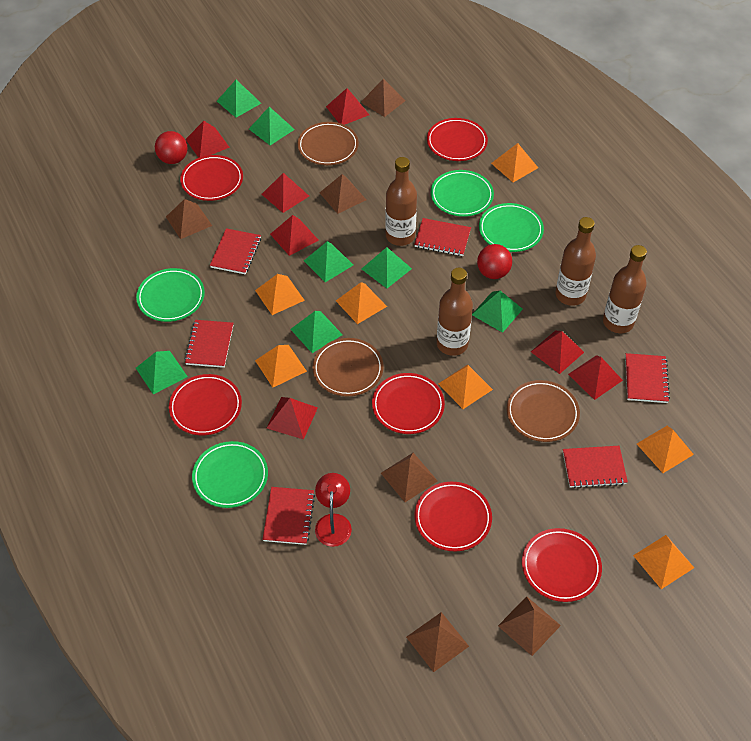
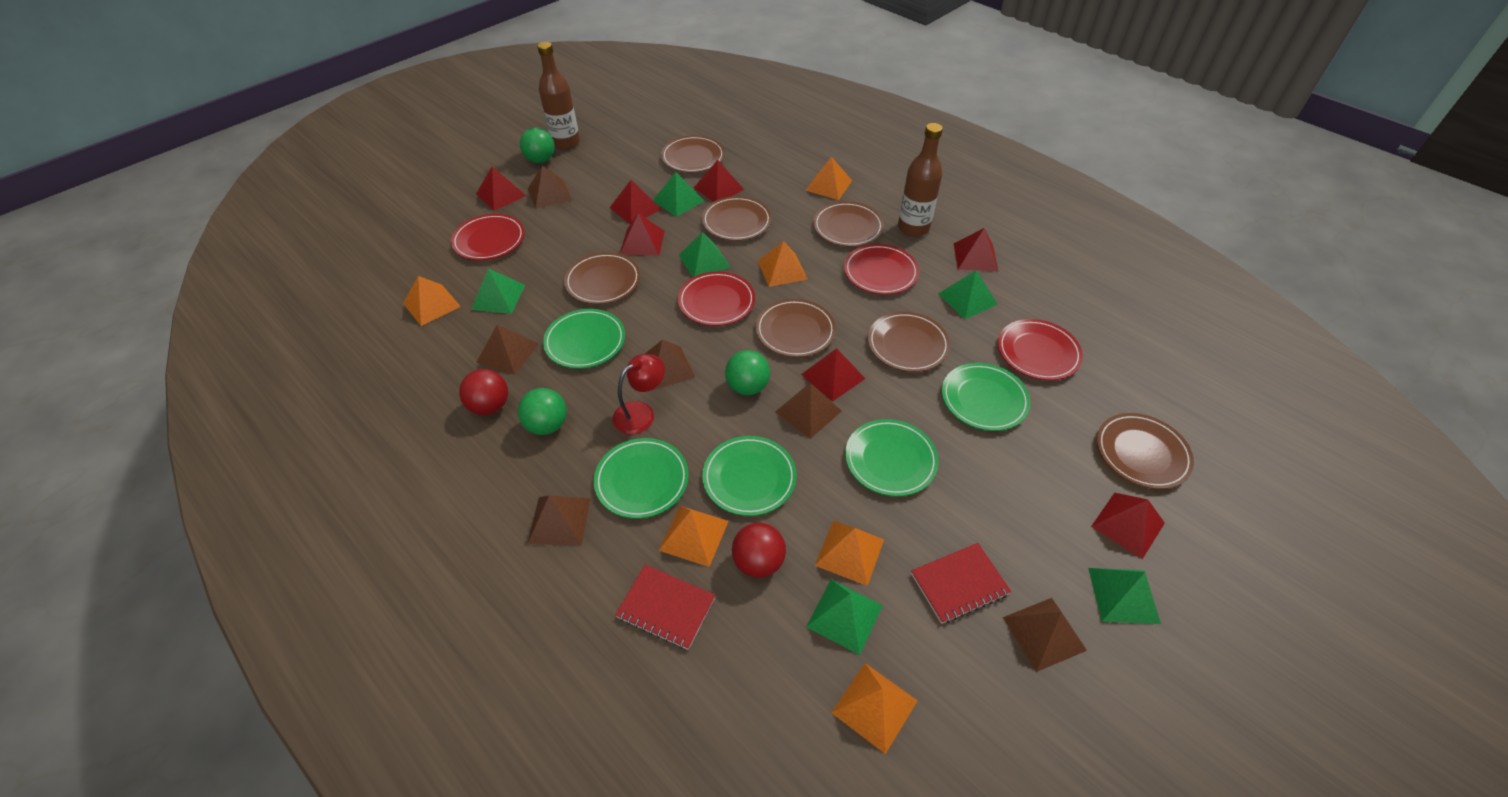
brown bottle: [385,157,417,246] [437,268,473,356] [555,217,596,306] [603,245,647,333] = 4 -> [537,42,580,150] [898,123,943,237] = 2
brown plate: [297,122,359,165] [313,338,384,396] [507,380,580,442] = 3 -> [564,252,640,304] [661,135,725,173] [702,196,772,241] [756,299,836,357] [813,201,884,247] [868,312,950,372] [1097,413,1194,489] = 7
green ball: none = 0 -> [518,388,567,435] [520,127,555,163] [725,350,770,395] = 3
green plate: [136,268,205,322] [192,441,268,508] [431,170,494,217] [479,203,544,252] = 4 -> [543,309,625,369] [594,438,689,519] [702,436,796,516] [845,419,939,496] [942,363,1030,431] = 5
green pyramid: [136,351,188,395] [217,80,261,118] [249,107,295,145] [290,311,343,353] [304,241,353,282] [362,247,412,288] [472,291,523,333] = 7 -> [471,268,525,314] [653,172,704,217] [679,232,731,277] [806,580,883,655] [938,270,998,319] [1088,568,1161,624] = 6
orange pyramid: [255,274,305,315] [255,345,307,387] [336,282,387,324] [438,365,493,409] [491,143,538,183] [633,535,694,589] [637,426,694,473] = 7 -> [403,276,461,326] [658,506,729,567] [758,241,808,287] [805,157,852,200] [815,521,884,586] [831,663,917,754] = 6
red notebook: [184,320,233,368] [210,228,261,274] [263,487,315,545] [414,218,471,256] [563,446,628,488] [625,353,670,403] = 6 -> [615,565,716,650] [911,543,1011,624] = 2
red plate: [169,374,242,435] [180,155,243,201] [372,373,445,434] [414,482,492,551] [427,118,488,161] [522,528,602,602] = 6 -> [451,214,525,260] [678,271,755,326] [844,244,919,295] [998,319,1083,380] = 4

